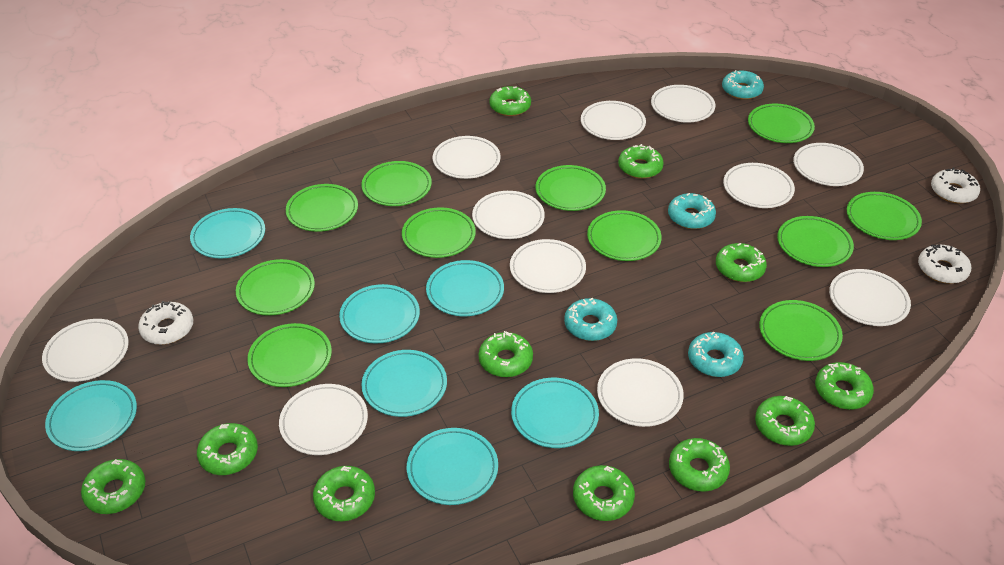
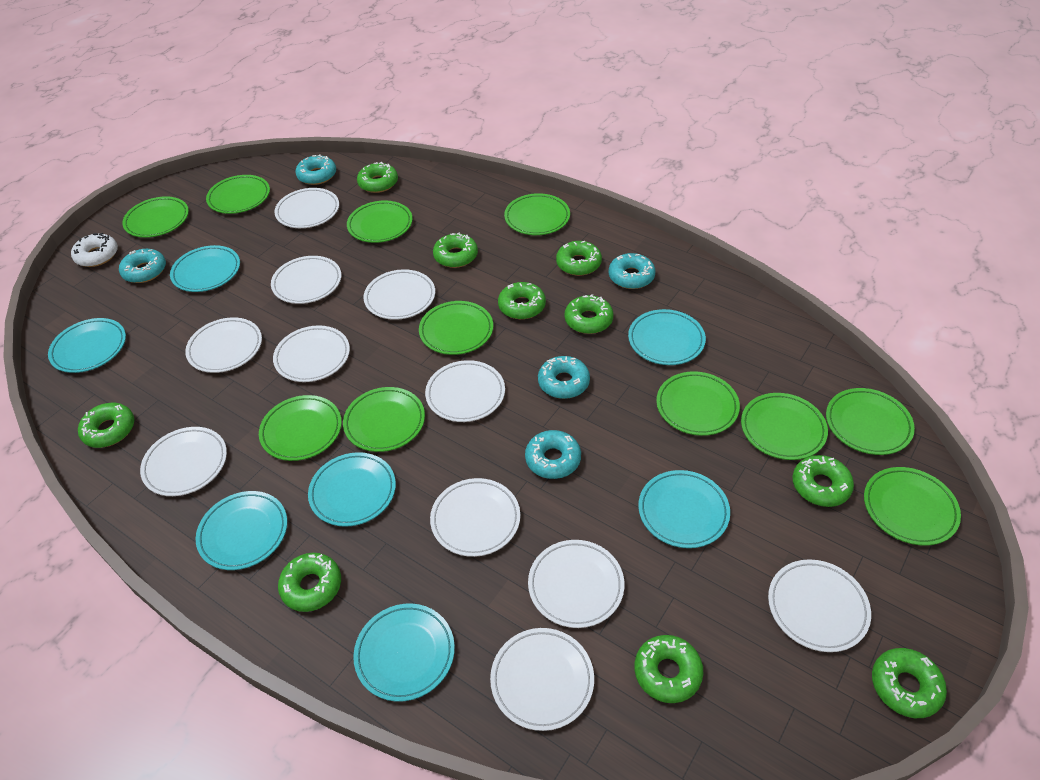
green donut: [81,459,145,514] [197,423,258,475] [313,466,375,521] [479,331,533,377] [489,86,531,116] [573,465,635,521] [618,144,664,179] [669,438,730,491] [716,243,767,282] [755,396,815,446] [815,362,874,409] = 11 -> [78,403,134,448] [278,553,341,612] [357,162,398,193] [433,232,478,268] [498,282,546,319] [556,241,602,276] [565,294,613,334] [635,635,704,703] [792,455,854,507] [872,648,947,718] = 10
turquoise donut: [564,298,617,341] [668,193,716,229] [688,331,744,377] [722,70,764,100] = 4 -> [119,249,166,283] [295,154,336,185] [525,430,581,479] [538,356,590,399] [609,253,656,289] = 5
white donut: [138,301,193,345] [918,244,971,284] [931,168,980,204] = 3 -> [71,233,118,267] = 1

